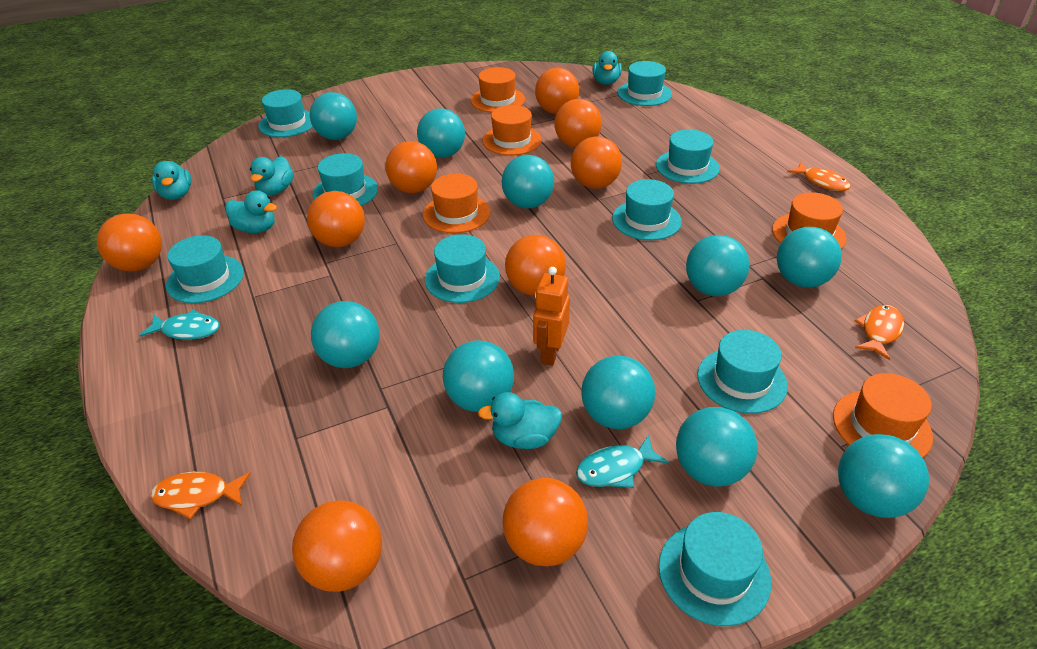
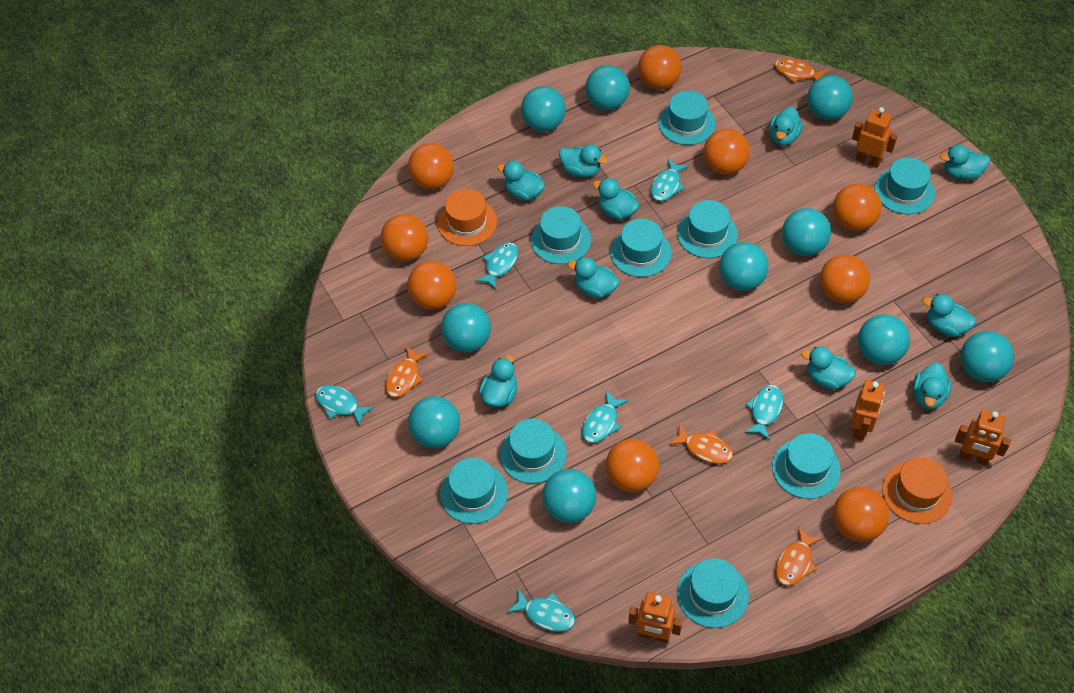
orange fish: [151,472,251,519] [787,162,851,191] [854,305,904,360] = 3 -> [385,346,429,397] [669,424,733,464] [774,58,828,83] [775,526,823,586] = 4
orange hat: [423,174,490,233] [471,67,525,113] [482,105,542,155] [772,192,846,249] [833,373,933,458] = 5 -> [437,189,497,246] [882,457,952,524] = 2
orange robot: [533,267,570,366] = 1 -> [628,592,683,643] [851,380,885,441] [852,107,898,168] [955,410,1011,466] = 4
turquoise duck: [152,161,191,200] [225,190,277,233] [250,156,294,196] [478,392,562,449] [592,51,622,85] = 5 -> [479,355,518,407] [497,161,545,201] [559,144,608,177] [568,257,619,298] [593,178,639,220] [769,107,803,146] [801,347,856,390] [913,363,952,409] [923,294,976,337] [940,145,990,180] = 10
turquoise fish: [139,309,220,340] [576,435,668,488] = 2 -> [315,385,374,427] [475,242,518,289] [507,588,575,632] [582,391,628,443] [651,159,689,201] [745,385,783,440] = 6

